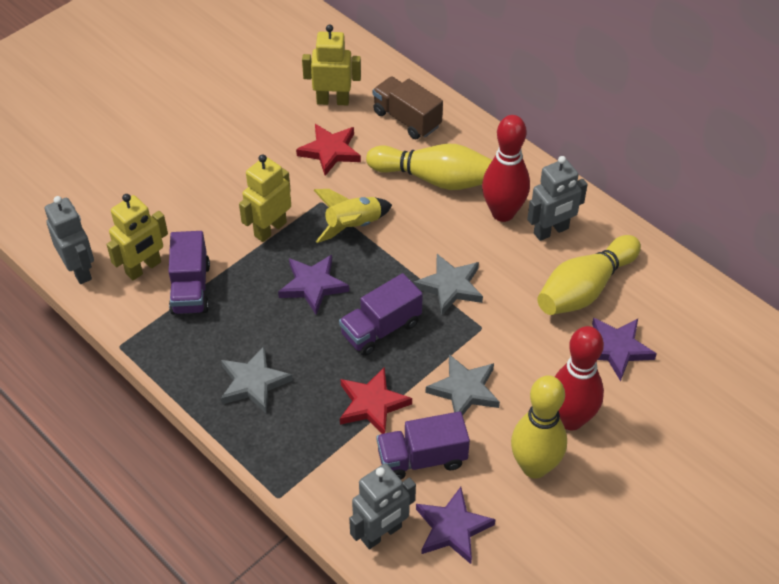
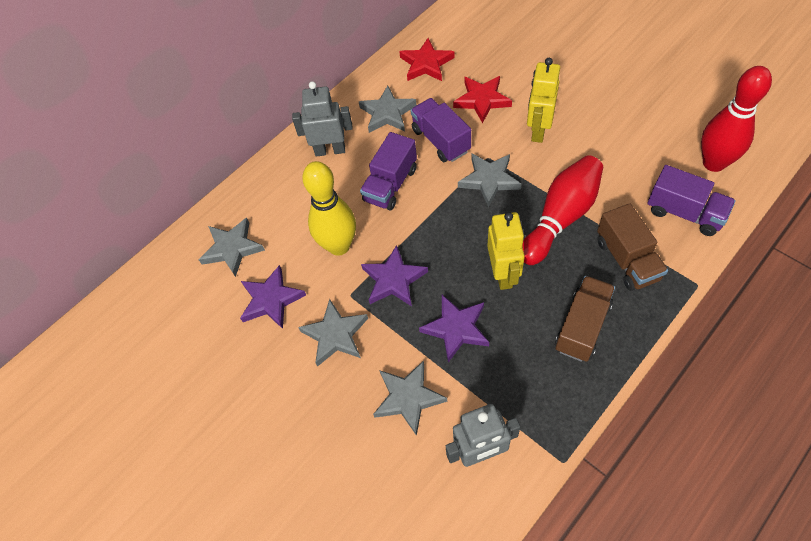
brown truck: [373,76,443,139] = 1 -> [555,276,615,362] [597,203,668,291] = 2
grey robot: [45,196,94,284] [349,464,416,549] [527,156,588,241] = 3 -> [292,81,353,157] [446,404,520,467] = 2
grey star: [221,346,293,413] [414,254,483,315] [425,354,500,415] = 3 -> [199,218,265,277] [298,299,368,367] [359,86,416,133] [373,361,447,436] [458,154,522,207] = 5
yellow bowling pin: [366,144,492,190] [511,375,567,479] [537,235,641,315] = 3 -> [302,161,356,256] = 1
yellow robot: [107,194,168,280] [239,154,291,242] [302,24,361,105] = 3 -> [487,212,525,290] [527,58,560,143] = 2
yellow rocket: [314,189,392,243] = 1 -> none = 0

